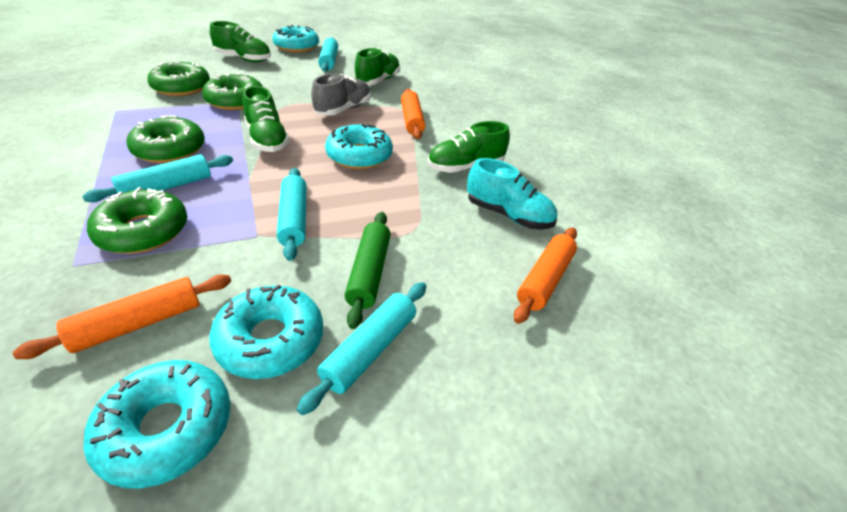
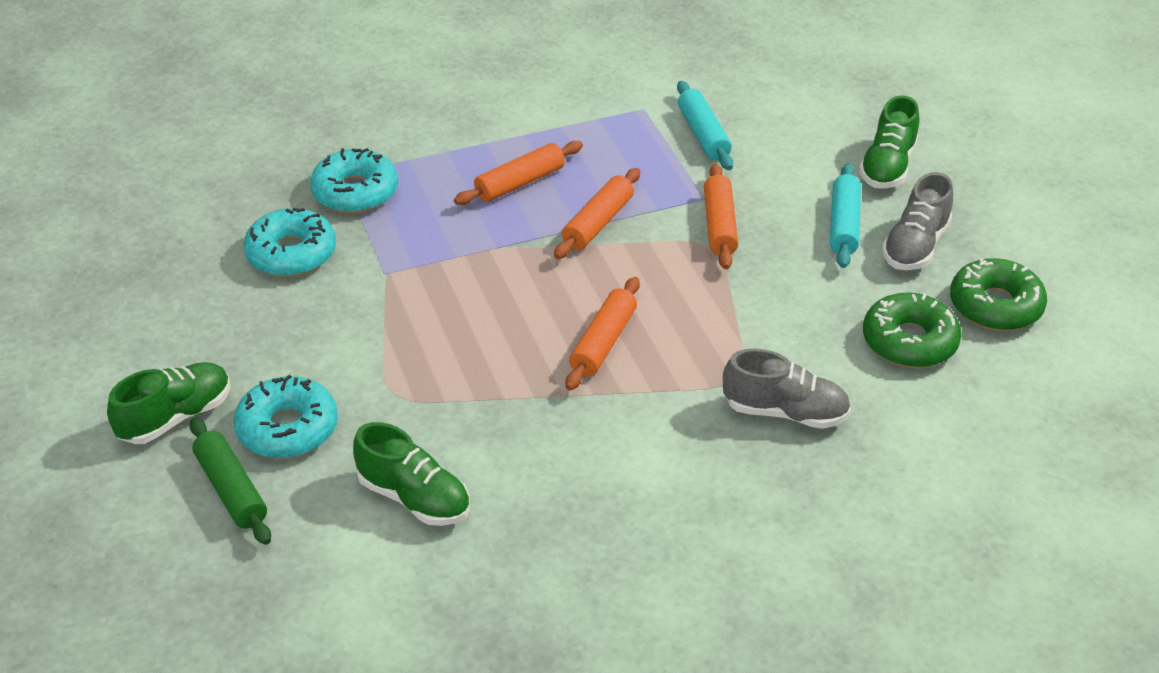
green donut: [87,187,187,254] [127,115,205,163] [148,62,210,96] [202,73,263,110] = 4 -> [863,293,962,368] [950,258,1047,331] = 2
green shoe: [210,21,271,62] [242,86,290,152] [355,48,400,85] [428,121,510,173] = 4 -> [107,362,231,444] [353,422,470,526] [859,95,920,189] = 3
grey shoe: [311,74,371,115] = 1 -> [723,349,851,429] [882,172,953,270] = 2
orange rolling pin: [13,274,231,359] [401,89,425,139] [514,228,577,324] = 3 -> [454,141,583,205] [554,168,640,259] [565,277,640,390] [704,164,738,269] = 4
turquoise donut: [83,360,230,489] [209,285,323,379] [272,25,319,53] [325,124,393,169] = 4 -> [234,375,338,458] [243,208,336,277] [310,148,398,213] = 3
turquoise rolling pin: [82,154,233,202] [277,168,307,261] [297,282,426,415] [318,38,338,72] = 4 -> [677,81,733,170] [830,164,861,268] = 2
turquoise shoe: [467,158,557,229] = 1 -> none = 0

